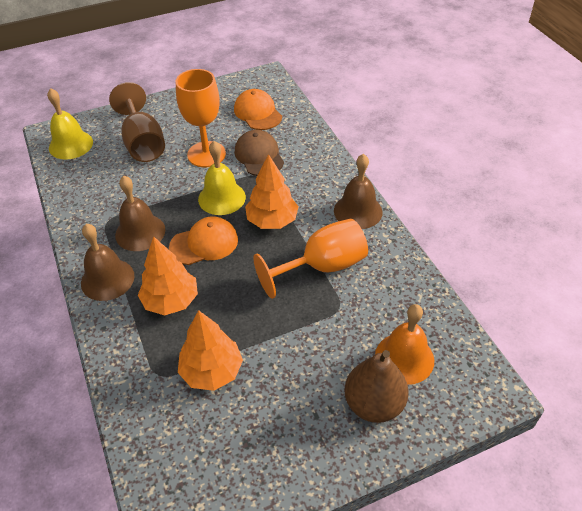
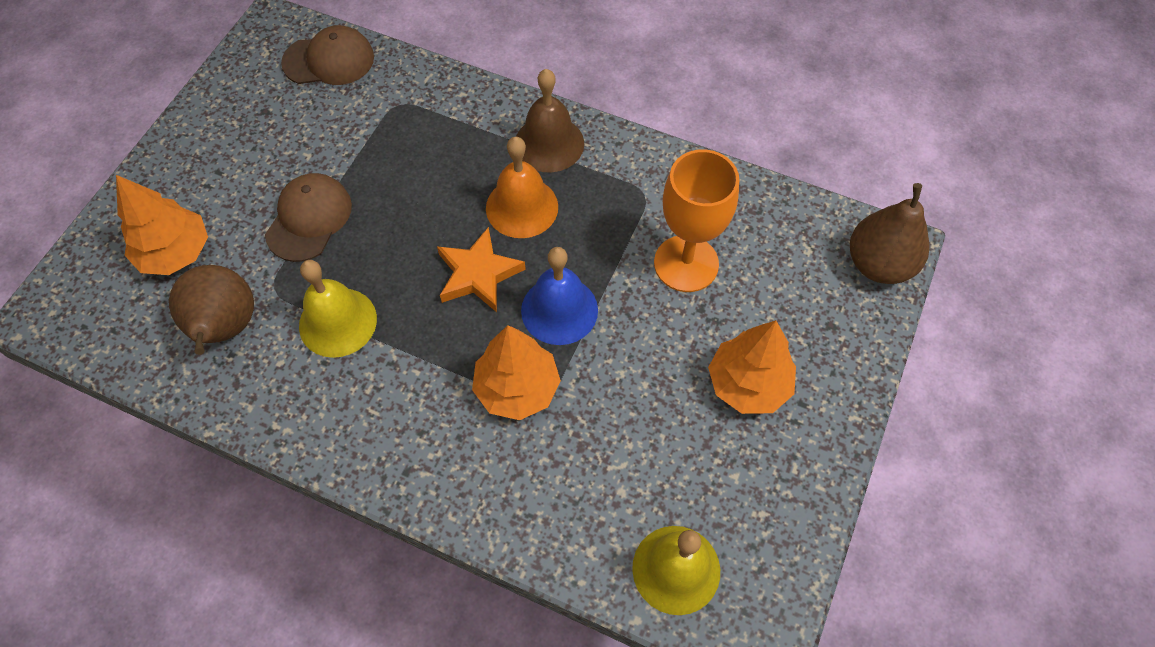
blue bell: none = 0 -> [521,247,598,345] = 1
brown bell: [81,224,134,301] [115,176,165,251] [334,154,383,229] = 3 -> [516,69,584,172] = 1
brown cap: [235,130,284,176] = 1 -> [265,173,352,262] [281,25,374,85] = 2
brown goblet: [109,82,165,162] = 1 -> none = 0
brown pear: [344,350,409,423] = 1 -> [169,265,254,355] [850,183,930,284] = 2
orange cap: [169,216,238,265] [234,89,282,130] = 2 -> none = 0
orange goblet: [176,69,226,167] [253,219,368,299] = 2 -> [654,149,739,292] = 1
orange star: none = 0 -> [437,227,526,312] = 1

